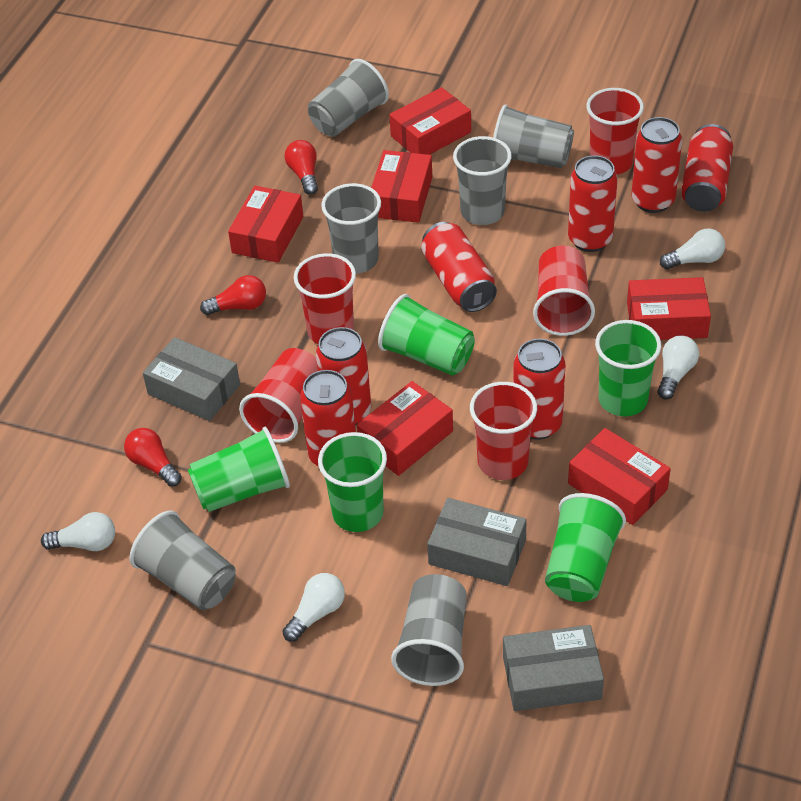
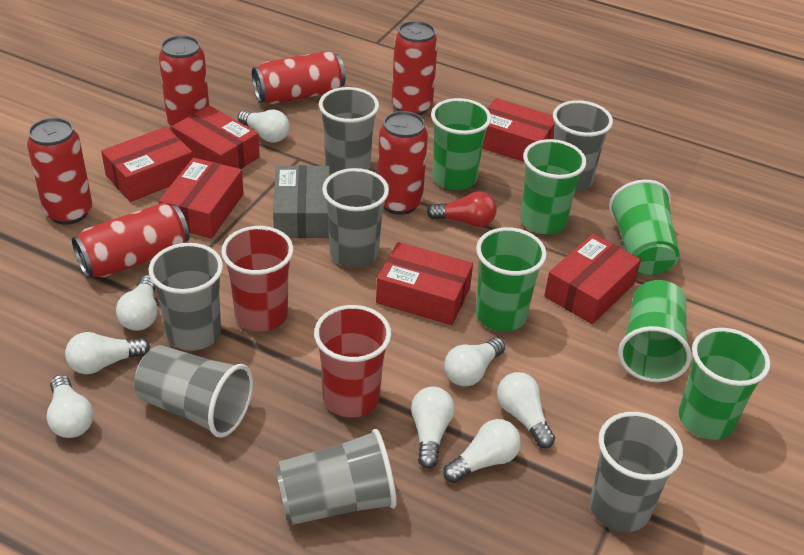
green cup: [188,427,290,512] [318,432,387,532] [378,294,475,376] [545,493,626,602] [595,320,661,416] = 5 -> [431,98,491,190] [476,227,547,331] [520,139,586,234] [609,180,680,275] [618,280,692,382] [679,328,770,440] = 6
grey box: [143,337,240,421] [427,498,527,586] [503,625,604,711] = 3 -> [273,165,330,238] = 1
grey cup: [130,510,236,610] [308,59,389,137] [321,183,381,274] [391,574,467,686] [453,136,512,225] [493,105,574,168] = 6 -> [134,345,253,438] [149,243,223,351] [275,429,397,525] [319,87,379,174] [322,168,389,268] [553,100,613,192] [590,412,683,532] = 7
red can: [300,370,356,466] [316,327,371,426] [421,222,497,312] [513,339,565,440] [568,155,617,252] [631,117,682,213] [681,124,733,212] = 7 -> [27,118,92,225] [72,202,190,278] [159,35,209,126] [252,51,346,104] [378,111,428,215] [392,21,438,116] = 6
red cup: [239,348,318,443] [294,253,356,344] [470,382,537,480] [533,246,595,336] [586,88,644,175] = 5 -> [221,226,294,332] [314,305,391,417] = 2
red light bulb: [124,428,182,487] [200,275,266,315] [285,140,318,195] = 3 -> [427,192,497,227] = 1
white light bulb: [41,512,115,551] [282,573,345,642] [657,336,699,399] [660,229,725,269] = 4 -> [46,375,94,438] [65,332,150,374] [116,275,158,331] [238,109,290,143] [411,386,455,468] [443,419,521,483] [444,337,505,386] [497,372,555,448] = 8

